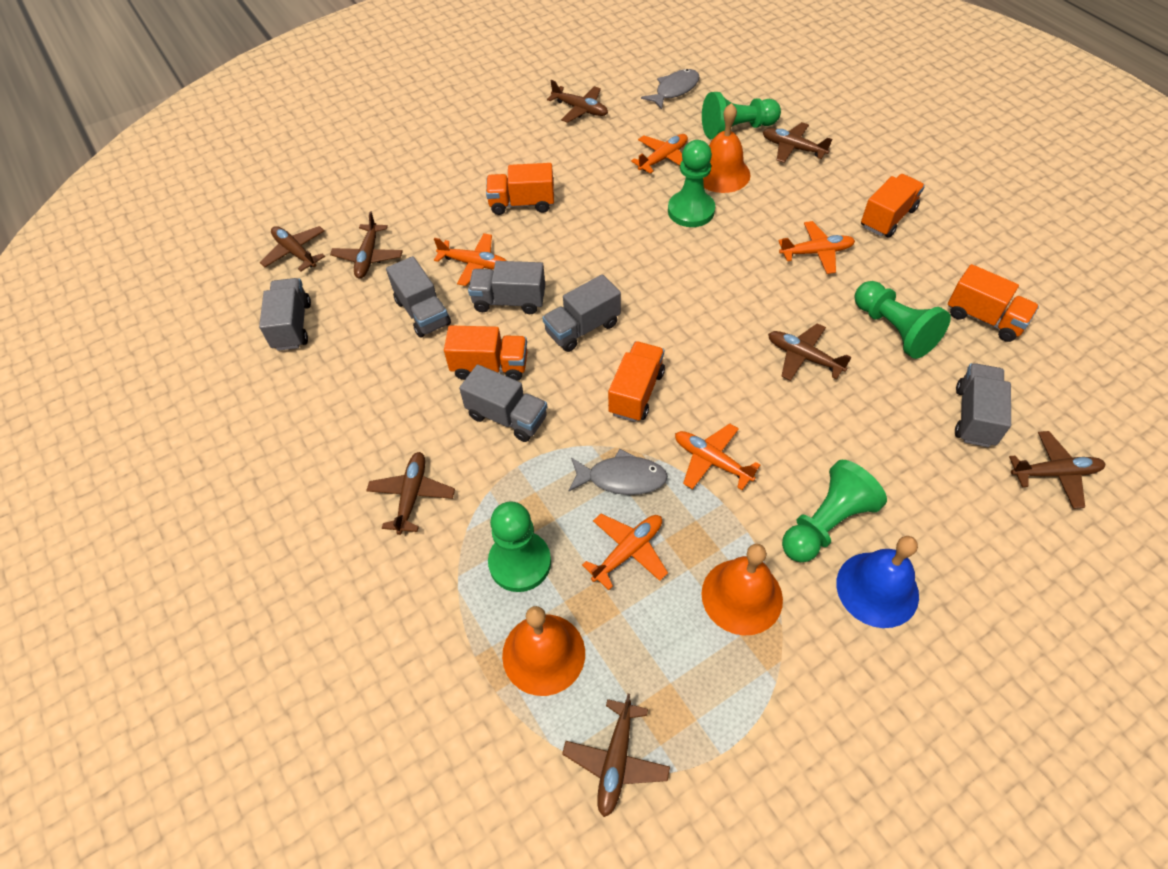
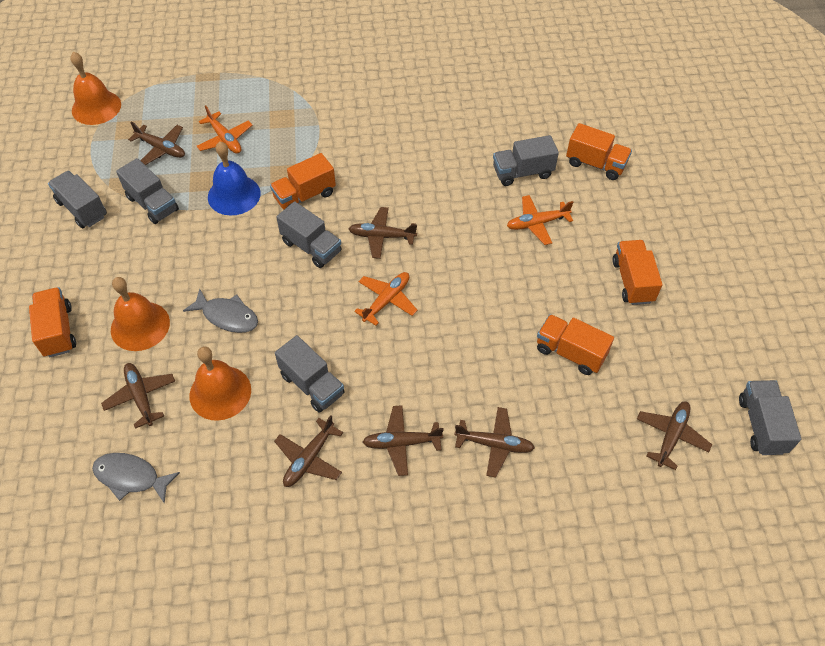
brown plane: [260,226,325,271] [330,212,403,279] [366,452,455,535] [547,80,608,123] [562,693,670,817] [763,122,832,163] [768,323,851,381] [1009,431,1105,509] = 8 -> [101,363,175,429] [128,122,185,165] [274,415,343,487] [349,207,417,259] [363,405,444,476] [454,407,535,478] [637,401,712,470] = 7
green pawn: [488,501,551,592] [668,140,715,227] [702,92,781,139] [782,460,887,562] [854,281,951,359] = 5 -> none = 0
orange plane: [434,233,507,286] [582,514,668,590] [631,134,688,174] [675,424,760,490] [779,221,855,274] = 5 -> [197,106,252,154] [354,272,417,326] [507,195,573,245] = 3

